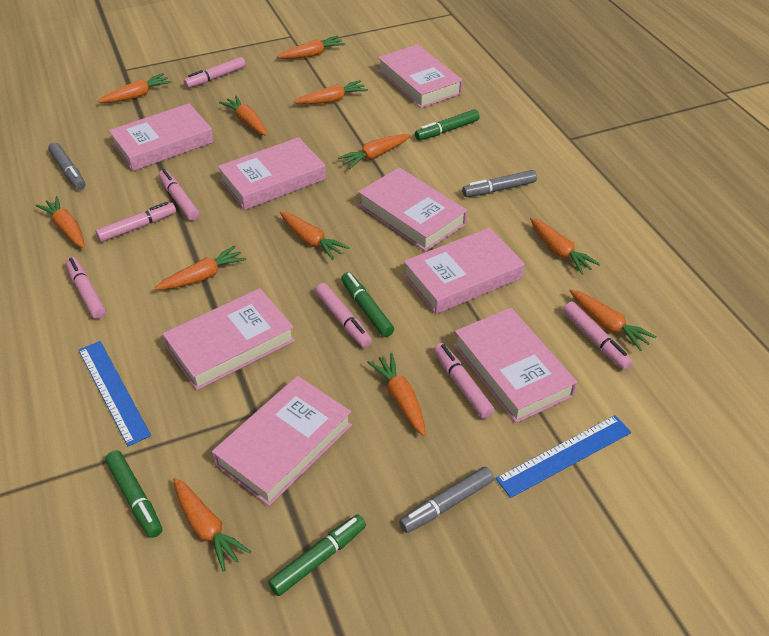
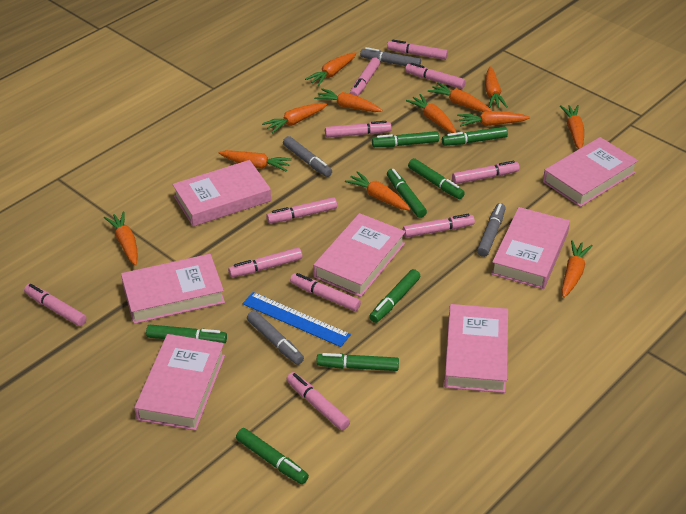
blue ruler: [78,341,151,446] [496,415,631,498] = 2 -> [242,292,351,347] = 1
green marker: [105,450,162,538] [268,515,366,596] [341,272,394,337] [415,109,480,140] = 4 -> [146,325,227,343] [236,428,309,484] [316,353,399,371] [369,269,420,323] [372,131,439,147] [387,169,427,218] [408,158,465,199] [442,127,508,146] = 8
grey marker: [48,142,85,190] [399,467,494,533] [462,170,537,197] = 3 -> [247,310,304,365] [283,136,332,177] [360,47,421,66] [477,203,506,257] = 4
pink book: [109,103,214,171] [163,288,295,390] [212,376,352,506] [218,137,326,210] [358,167,467,252] [378,44,463,108] [403,228,525,314] [454,308,577,423] = 8 -> [121,254,225,324] [134,334,225,431] [172,160,271,226] [313,213,406,297] [444,304,508,393] [491,207,570,289] [543,137,638,207] = 7
pink marker: [65,257,106,319] [96,202,176,242] [159,169,200,221] [184,57,246,88] [315,283,372,348] [434,343,495,419] [563,301,633,370] = 7 -> [24,284,87,326] [228,247,302,277] [266,197,337,223] [287,372,350,430] [290,273,361,311] [325,121,392,138] [350,57,380,96] [387,39,448,60] [403,214,475,238] [405,63,465,89] [452,161,520,184] = 11

